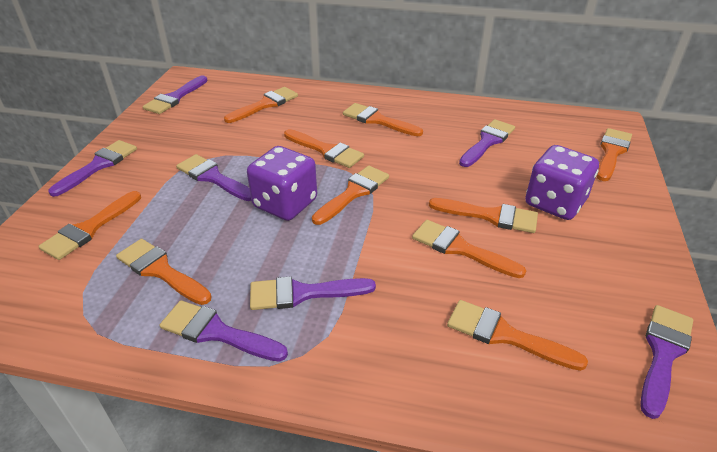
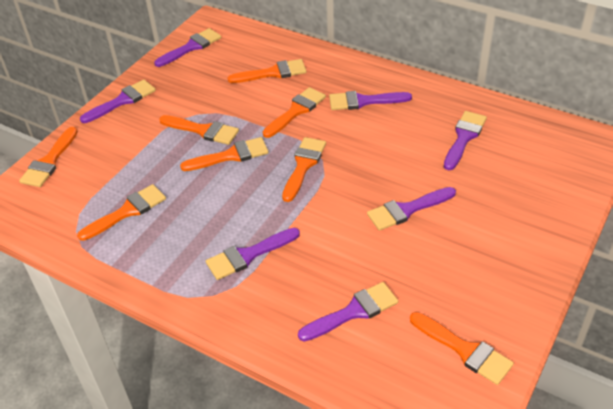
orange brush: [38,191,141,260] [116,239,212,305] [224,87,298,123] [284,129,364,168] [312,166,389,225] [343,103,423,136] [412,220,526,278] [429,198,538,233] [447,300,588,371] [597,128,632,181] = 10 -> [19,127,78,187] [77,184,166,241] [159,115,239,145] [180,137,268,171] [227,59,307,83] [263,87,326,138] [282,137,326,202] [410,312,514,385] = 8
purple dice: [247,146,317,221] [525,145,599,220] = 2 -> none = 0

